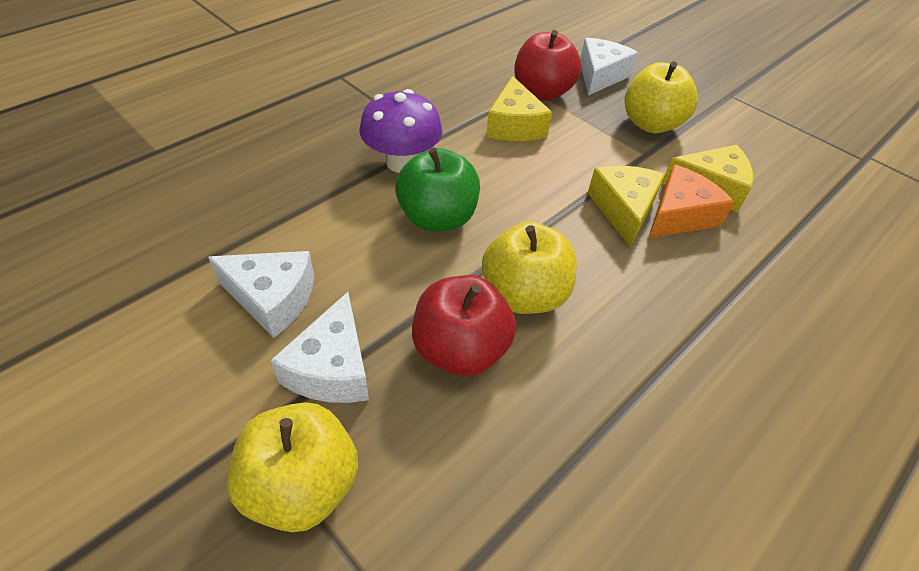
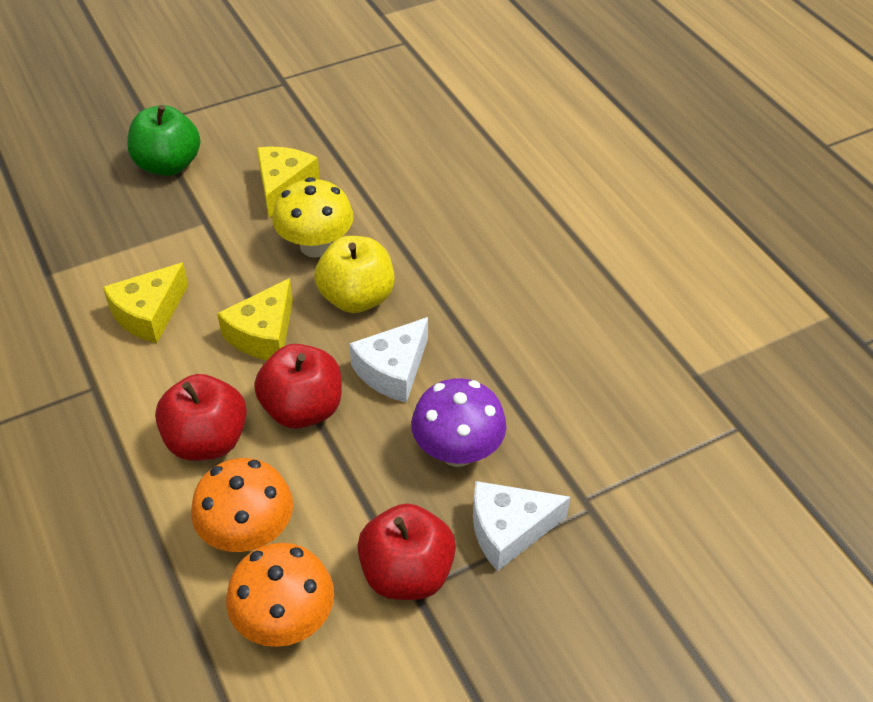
orange cheese: [648,164,734,238] = 1 -> none = 0
orange mushroom: none = 0 -> [191,458,293,552] [226,543,334,647] = 2
red apple: [412,275,516,377] [514,30,582,101] = 2 -> [155,374,247,461] [254,344,342,429] [357,503,456,600] = 3
white cheese: [208,251,314,338] [271,292,369,403] [580,38,638,96] = 3 -> [349,317,428,403] [473,481,571,571] = 2
yellow apple: [227,402,359,532] [482,222,577,314] [624,61,698,133] = 3 -> [314,236,395,313] = 1
yellow mushroom: none = 0 -> [272,177,354,258] = 1

